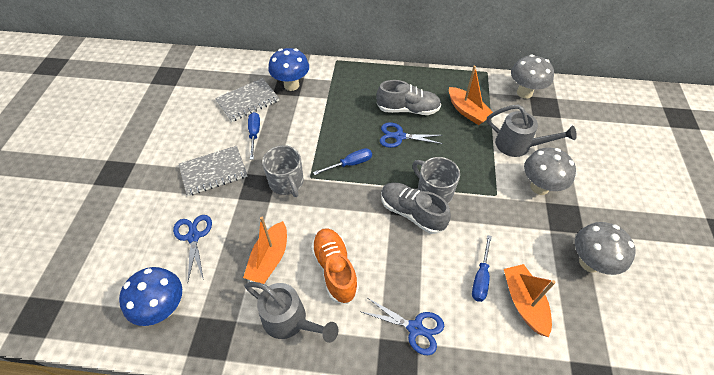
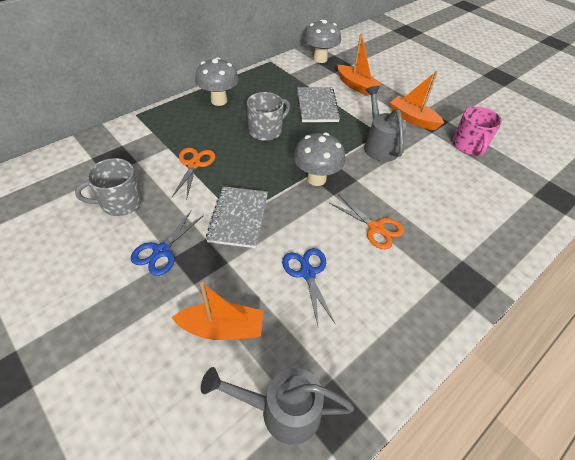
blue mushroom: [119,267,182,326] [269,48,309,91] = 2 -> none = 0
blue scissors: [173,215,212,281] [362,298,444,355] [380,122,443,148] = 3 -> [131,210,204,276] [282,248,336,326] = 2
blue screwdriver: [248,112,260,160] [313,148,372,175] [472,235,492,302] = 3 -> none = 0
grey shoe: [376,80,441,115] [381,183,451,234] = 2 -> none = 0
orange scissors: none = 0 -> [172,148,216,197] [329,195,404,249] = 2
orange shoe: [311,228,359,304] = 1 -> none = 0
pink mug: none = 0 -> [453,106,502,156] = 1

